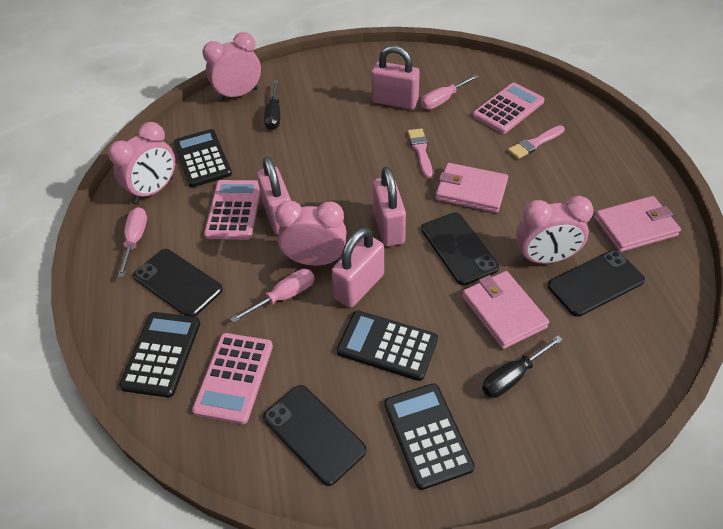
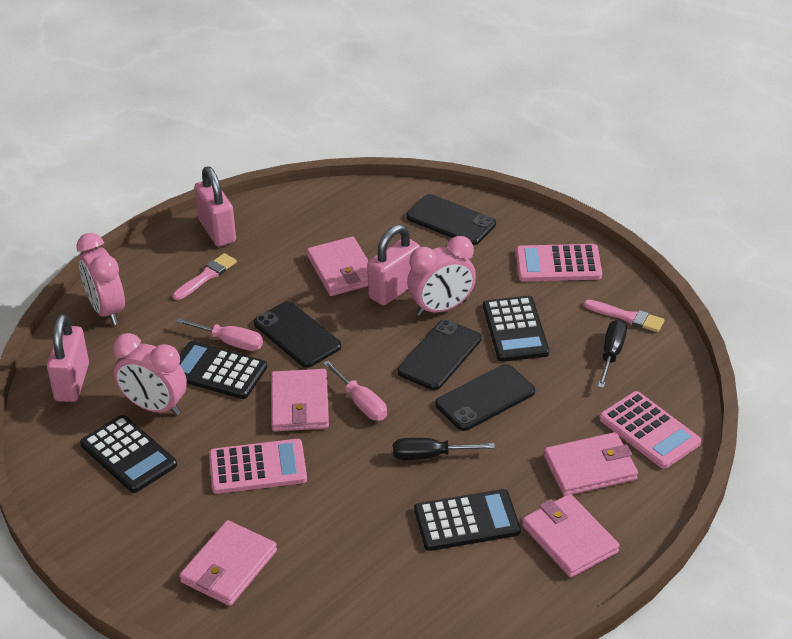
pink clock: [108,122,175,203] [202,32,261,101] [275,200,346,266] [516,196,594,264] = 4 -> [76,233,125,325] [113,333,187,415] [407,236,476,316] = 3
pink padlock: [257,157,291,235] [331,228,384,308] [371,45,420,110] [373,167,406,246] = 4 -> [47,314,89,402] [194,166,236,247] [367,224,420,306] = 3
pink screwdriver: [118,207,147,277] [230,269,314,323] [421,74,479,110] = 3 -> [176,318,263,351] [323,360,387,421] = 2
pink wallet: [435,163,508,213] [462,271,549,349] [594,196,681,252] = 3 -> [179,520,277,606] [271,369,329,431] [307,236,368,296] [522,494,620,578] [544,432,638,496] = 5

